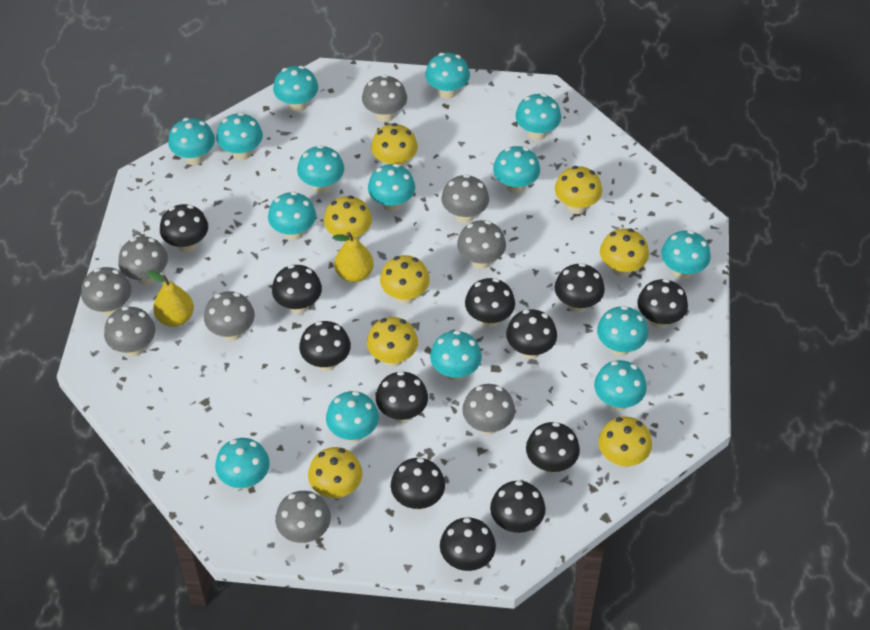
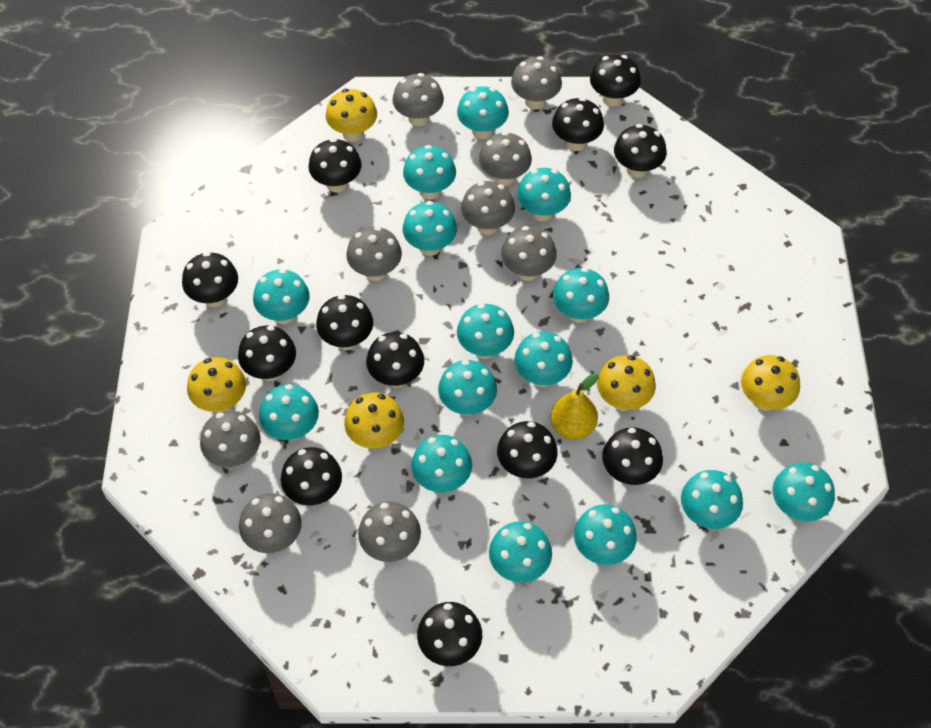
yellow mushroom: [308,447,362,499] [324,196,372,244] [367,317,418,367] [371,123,418,167] [380,255,430,304] [555,166,602,214] [598,416,652,468] [600,228,649,277] = 8 -> [187,357,246,413] [326,89,377,142] [344,392,404,449] [597,355,656,411] [741,355,800,411] = 5
yellow pear: [147,271,194,327] [333,232,374,282] = 2 -> [550,373,599,440] = 1

